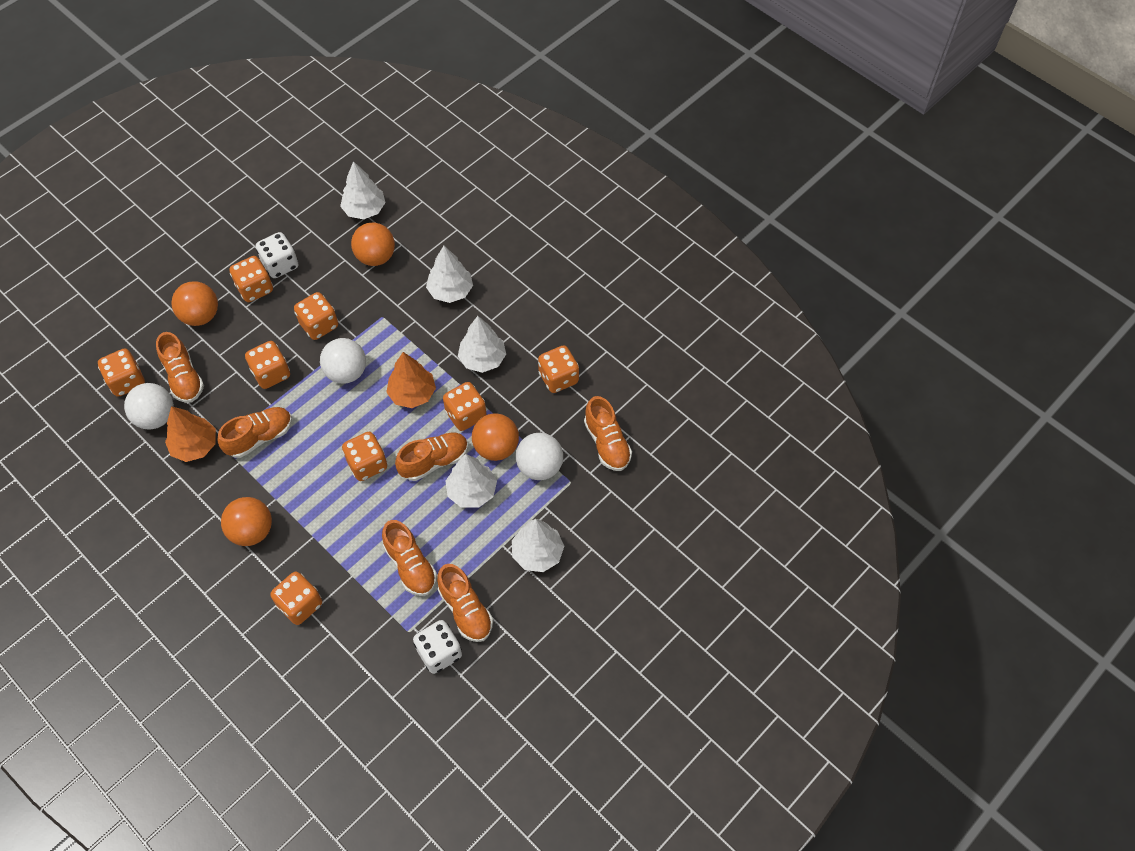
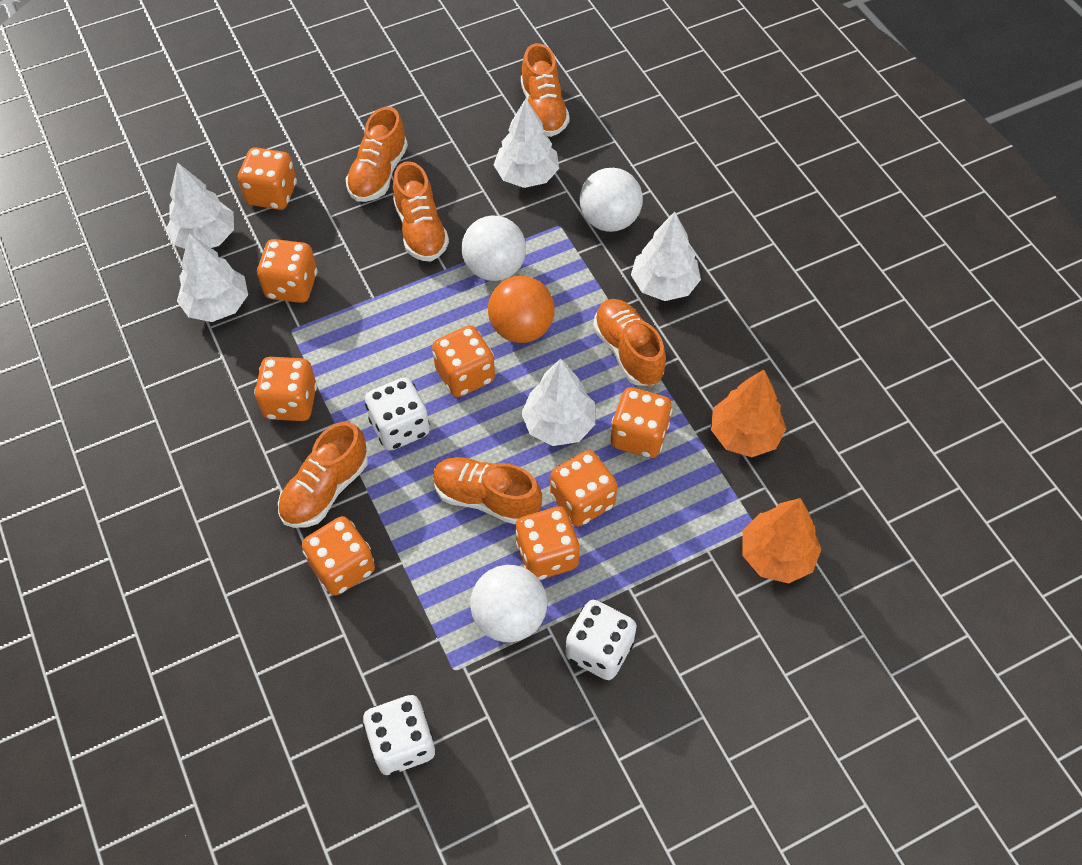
orange ball: [171,281,218,326] [221,497,272,546] [351,223,395,266] [472,413,519,461] = 4 -> [488,276,555,343] = 1
white dice: [256,232,298,278] [413,620,462,674] = 2 -> [363,695,435,775] [365,377,430,451] [565,600,637,680] = 3

